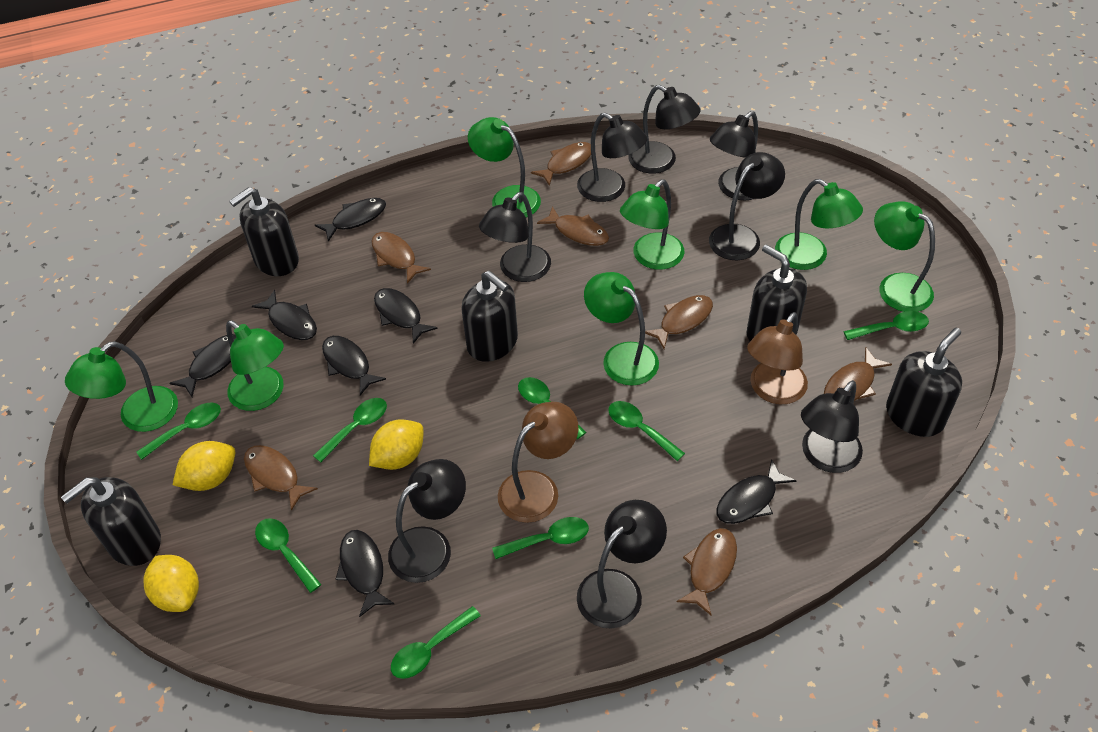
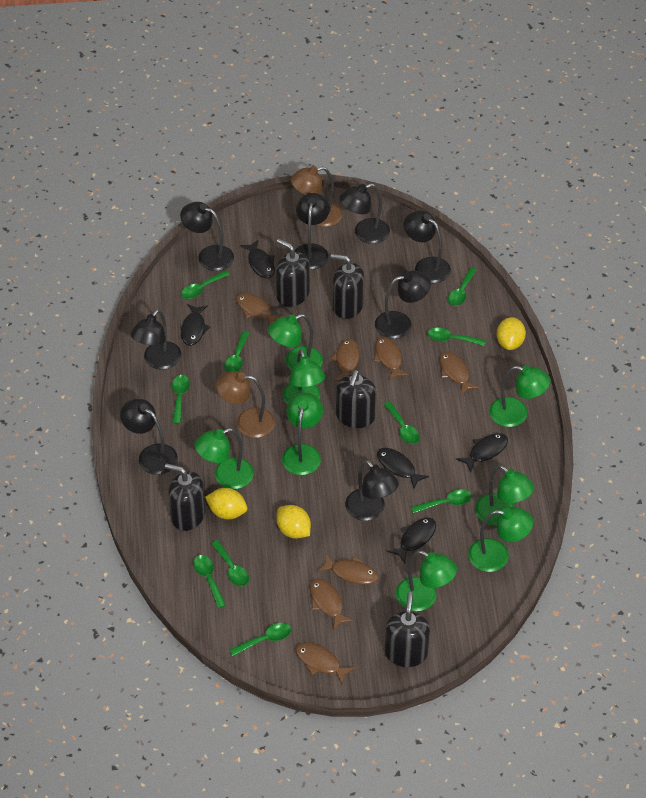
black fish: [169,334,236,397] [252,290,317,340] [315,198,386,242] [322,336,386,396] [336,530,394,617] [374,288,438,344] [717,459,797,524] = 7 -> [181,304,210,346] [240,239,275,278] [377,448,429,488] [388,518,436,564] [456,433,508,472] = 5
green lamp: [65,341,178,432] [226,320,284,411] [468,117,541,218] [584,272,659,386] [620,179,684,270] [775,179,863,270] [874,201,935,312] = 7 -> [194,428,254,489] [268,314,323,371] [282,393,323,475] [283,349,325,404] [396,550,457,611] [468,507,533,572] [475,465,534,526] [489,366,551,427] = 8
green spoon: [136,403,221,460] [255,518,322,593] [313,398,387,462] [391,606,481,679] [492,517,589,559] [518,377,586,439] [608,401,685,461] [844,311,929,340] = 8 -> [172,375,190,424] [181,270,230,299] [193,555,226,608] [211,540,249,586] [224,331,250,372] [229,623,291,656] [384,402,420,444] [411,489,472,513] [427,328,485,346] [448,268,477,306] = 10

